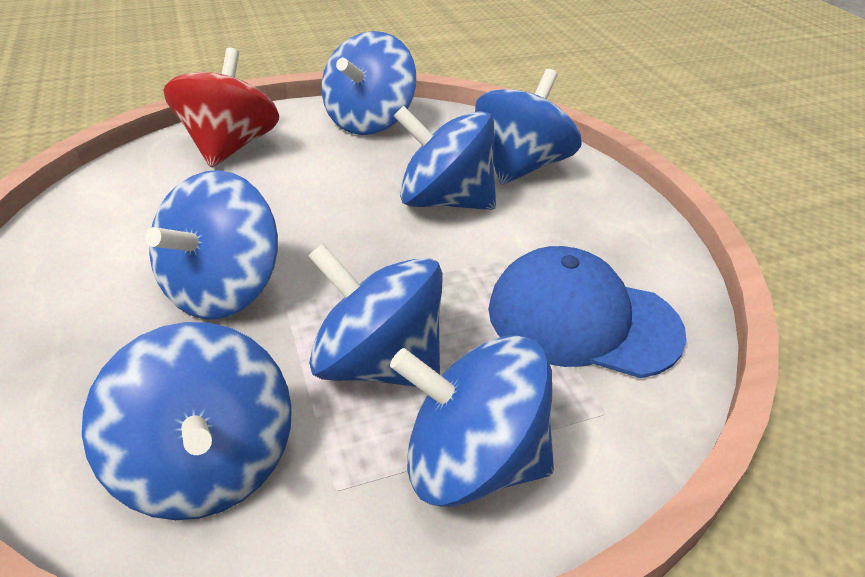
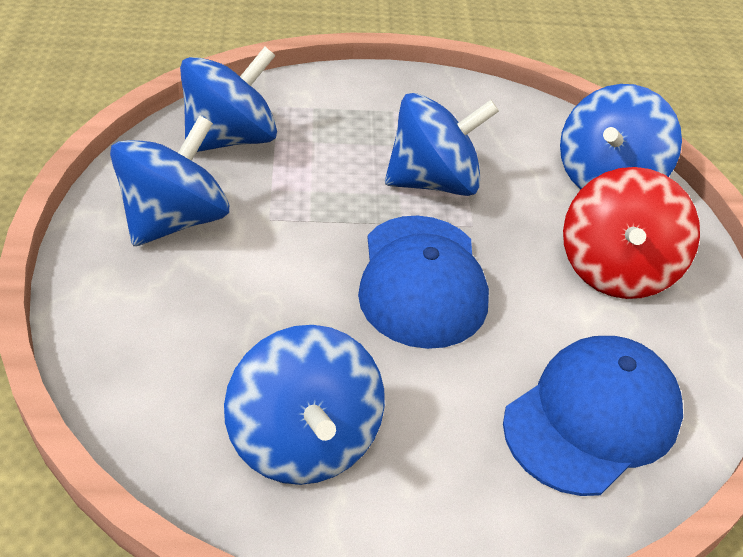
blue cap: [488,246,687,378] = 1 -> [358,216,489,349] [503,336,683,496] = 2
blue spinning top: [82,322,292,520] [146,170,278,319] [308,243,443,387] [322,31,416,135] [390,335,554,507] [394,105,496,210] [475,69,581,185] = 7 -> [110,115,229,246] [180,47,277,152] [224,325,385,485] [385,93,499,196] [560,84,682,190] = 5

